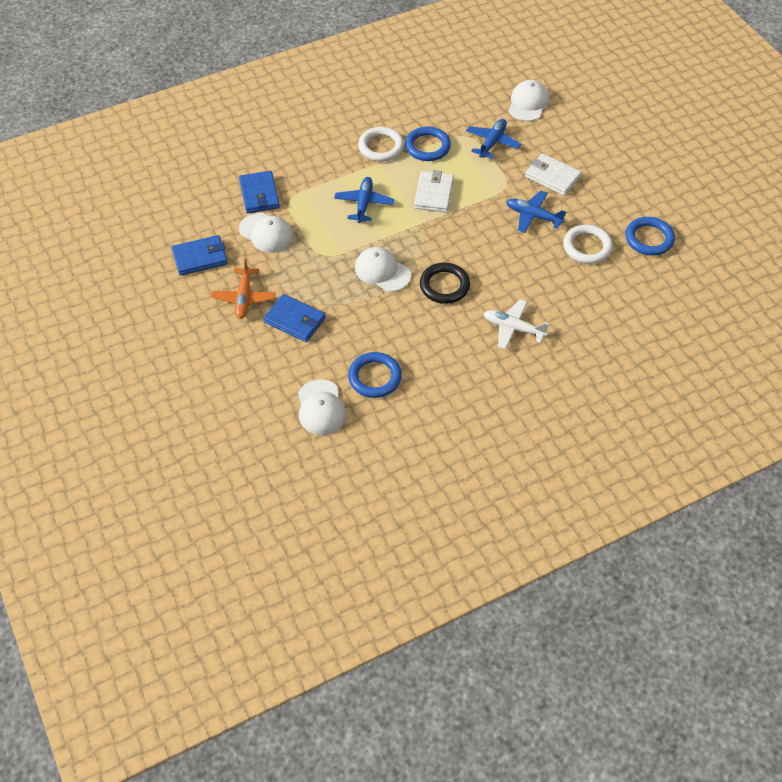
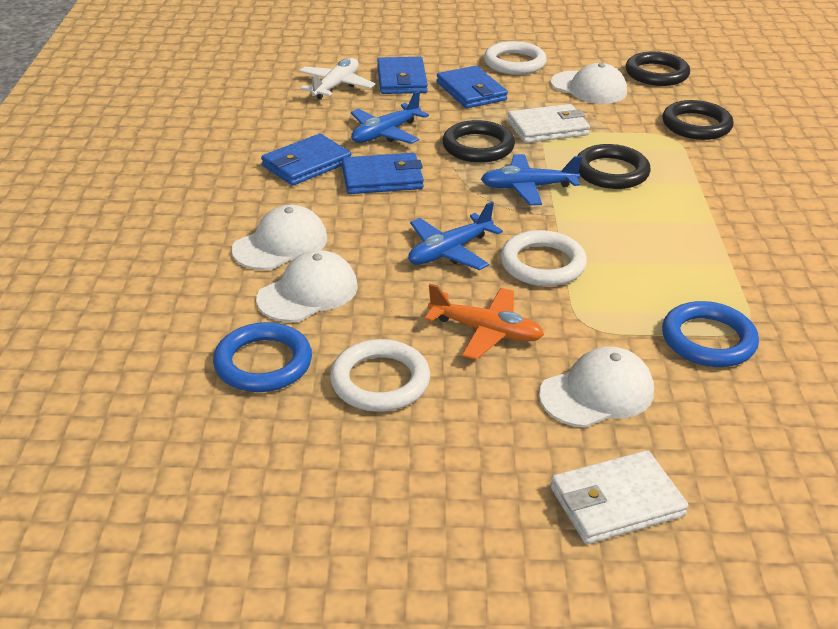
black ring: [420,262,470,304] = 1 -> [442,120,515,163] [577,144,651,189] [626,52,690,86] [662,100,734,140] = 4
blue ring: [348,352,402,398] [405,126,451,161] [626,217,675,256] = 3 -> [213,322,312,392] [662,301,759,367] = 2
blue wallet: [172,235,228,276] [239,171,280,213] [263,294,326,342] = 3 -> [261,134,351,186] [342,153,424,194] [377,57,428,94] [436,66,508,109] = 4
white ring: [358,127,404,162] [563,225,613,264] = 2 -> [330,339,430,412] [484,41,547,75] [500,230,587,286] = 3

